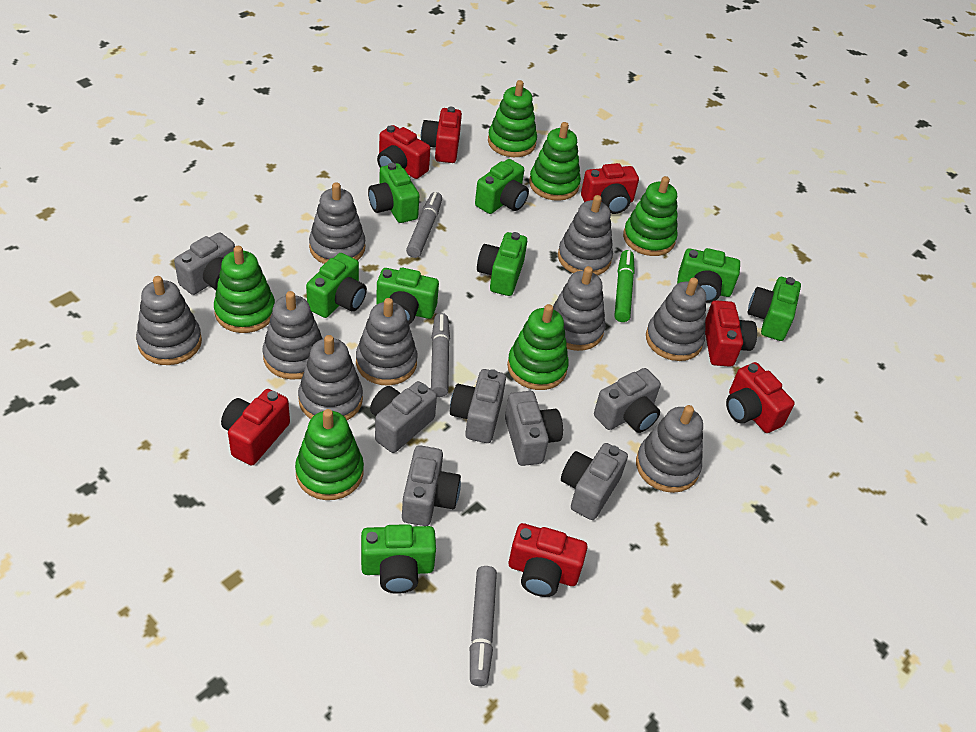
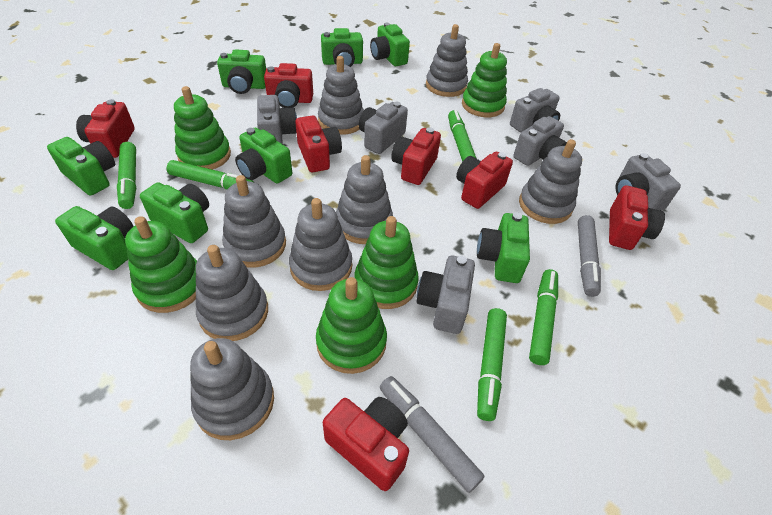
green marker: [615,250,635,322] = 1 -> [117,142,136,209] [167,160,253,190] [448,110,477,162] [477,308,507,421] [529,269,558,365] = 5
green stacking toy: [214,246,275,333] [295,409,364,500] [488,80,537,157] [507,304,569,390] [529,122,581,201] [623,176,678,256] = 6 -> [125,216,197,313] [174,86,231,170] [316,277,387,374] [355,216,419,309] [462,43,507,117] = 5
grey camera: [174,233,235,295] [370,381,437,453] [402,445,461,526] [450,369,506,443] [505,391,563,466] [561,443,628,520] [594,368,661,433] = 7 -> [257,95,297,144] [358,102,408,154] [417,255,475,334] [510,88,560,133] [513,116,567,166] [616,153,681,211] = 6
grey marker: [406,192,442,258] [431,313,450,397] [470,566,497,686] = 3 -> [380,376,485,493] [578,215,601,297] = 2
grey stacking toy: [136,276,202,365] [263,291,323,380] [298,335,363,420] [309,182,365,264] [356,298,418,386] [553,266,606,351] [558,195,613,275] [636,405,703,493] [646,277,706,361] = 9 -> [190,338,274,440] [196,245,268,341] [222,175,286,268] [289,198,352,291] [318,56,364,135] [336,155,393,244] [426,24,468,97] [519,139,582,224] = 8

